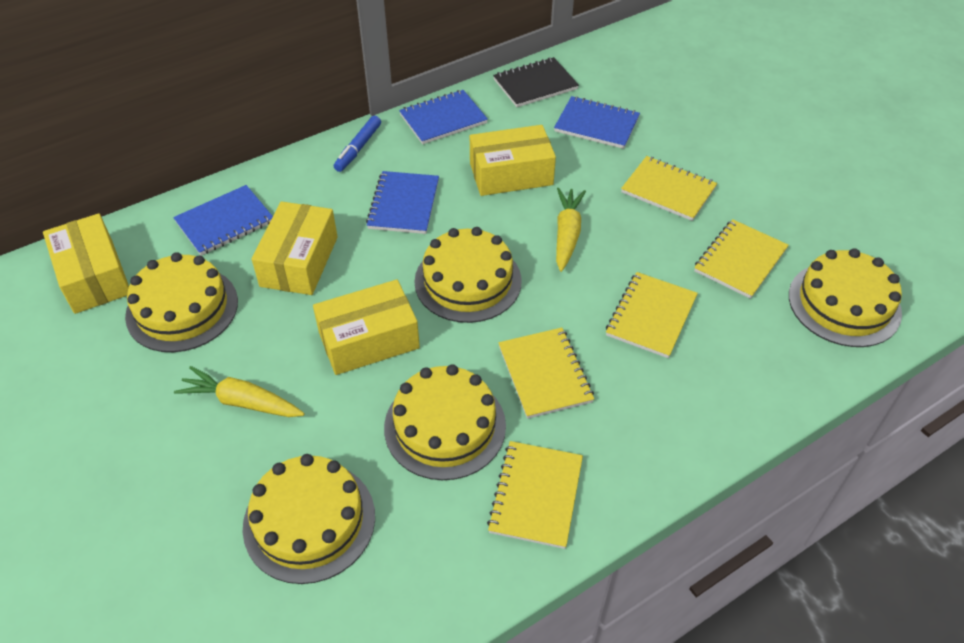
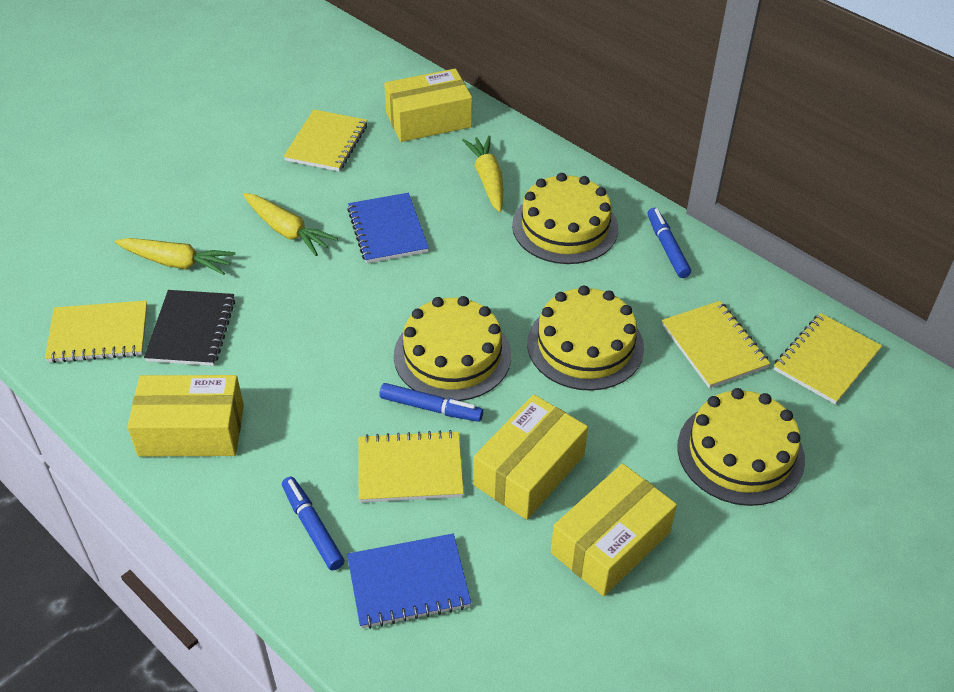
blue marker: [334,116,381,172] = 1 -> [282,477,344,570] [379,383,483,422] [648,208,691,278] = 3
blue notebook: [173,185,273,256] [366,171,439,234] [399,90,488,144] [554,96,640,149] = 4 -> [347,193,429,263] [347,533,471,629] = 2
yellow cake: [125,252,238,352] [243,454,375,584] [384,364,506,480] [414,227,522,323] [789,248,902,347] = 5 -> [394,296,511,401] [512,173,618,264] [527,286,644,391] [677,388,805,506] = 4
yellow carrot: [174,366,304,417] [556,188,586,272] = 2 -> [115,238,235,275] [243,193,338,256] [462,135,503,212] = 3

